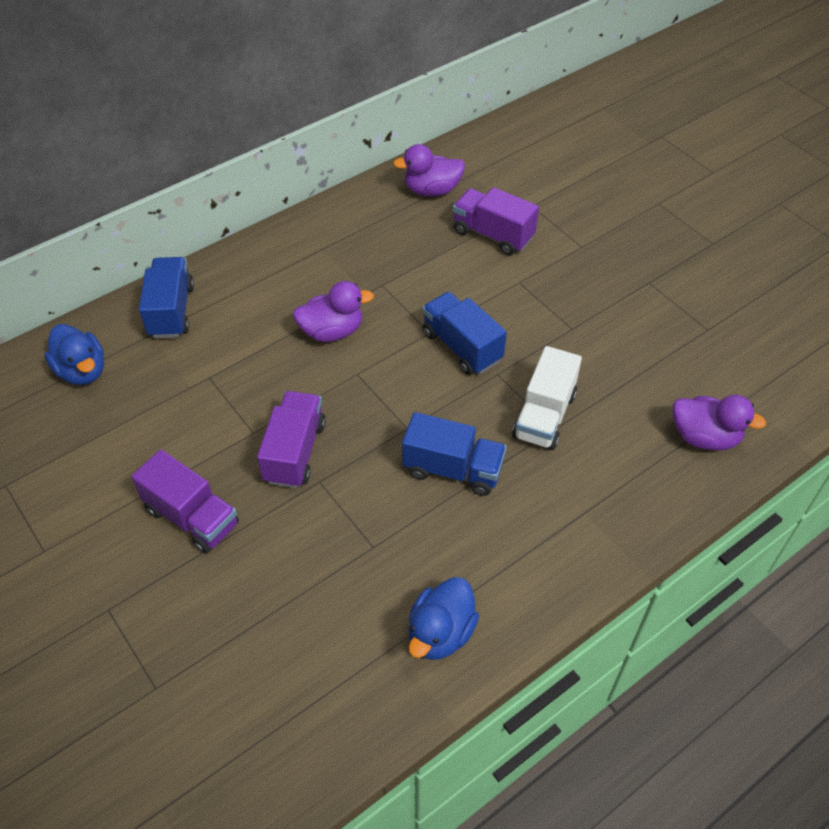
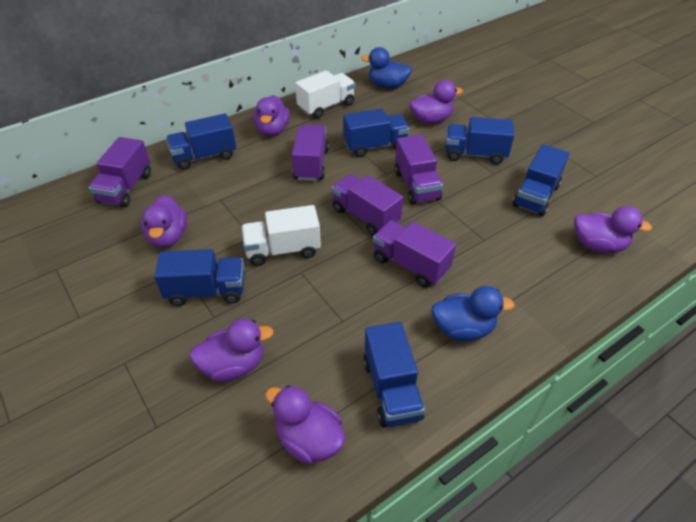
blue truck: [139,257,194,338] [402,412,506,496] [422,292,507,375] = 3 -> [154,249,245,306] [166,113,236,170] [343,108,410,157] [363,322,425,427] [445,117,514,165] [513,144,569,216] = 6
purple duck: [293,281,374,342] [393,144,465,196] [673,395,766,450] = 3 -> [141,195,187,248] [189,318,274,382] [253,95,290,136] [265,385,345,464] [409,80,463,124] [574,206,652,253] = 6
purple truck: [131,449,239,554] [257,391,326,488] [453,187,539,255] = 3 -> [89,137,151,207] [292,124,329,181] [332,174,403,236] [373,220,456,288] [395,135,443,205] = 5
white truck: [512,346,582,450] = 1 -> [241,205,321,266] [295,70,355,119] = 2

